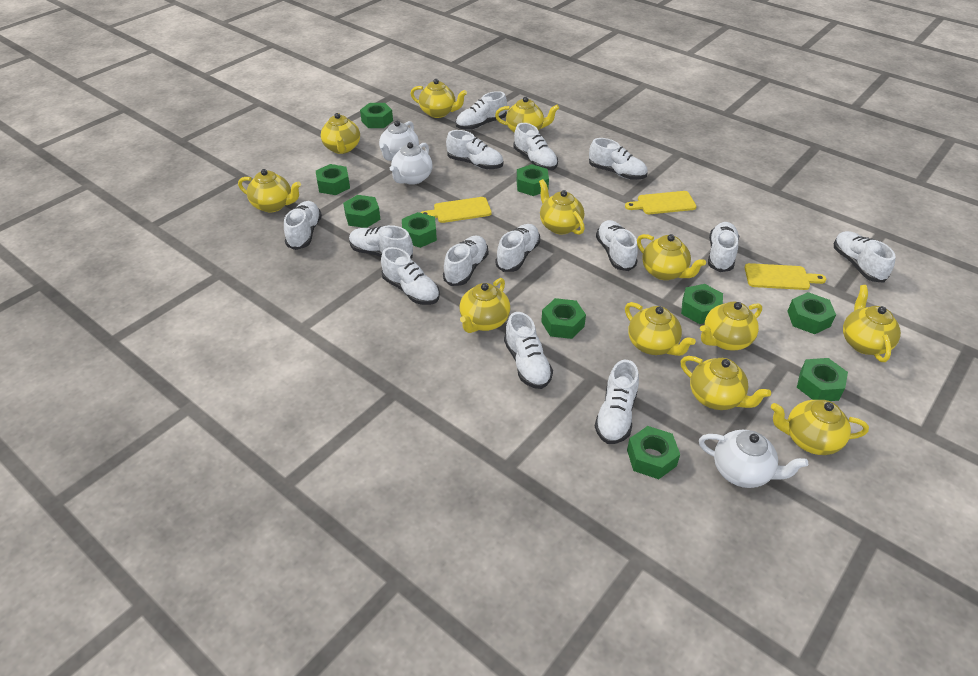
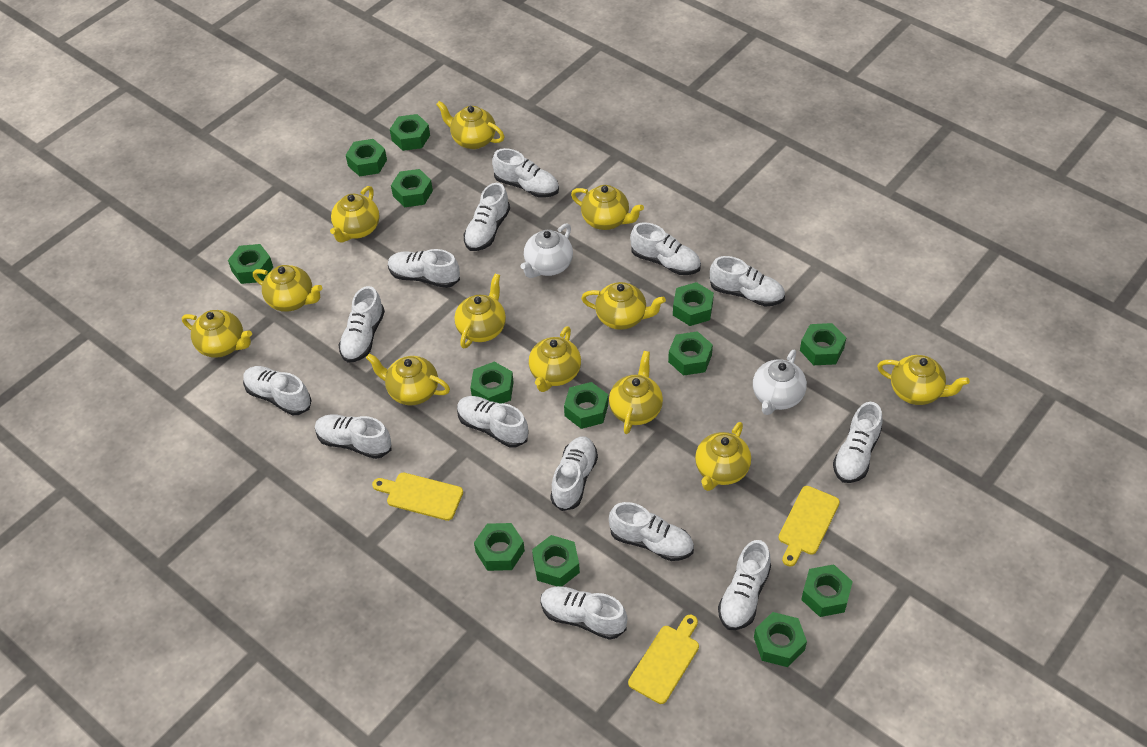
green nut: [316,164,350,195] [343,195,381,228] [360,103,393,128] [402,212,437,248] [517,164,549,196] [541,298,586,339] [627,426,680,479] [681,284,723,324] [787,292,836,334] [797,358,848,401] = 10 -> [228,244,273,284] [346,139,387,176] [390,114,430,151] [391,169,433,207] [470,362,514,403] [474,523,525,571] [532,535,580,587] [564,382,608,429] [668,331,713,376] [673,282,714,326] [754,612,807,667] [800,323,846,365] [801,564,853,617] = 13
white teapot: [379,121,419,161] [390,142,433,185] [699,430,808,488] = 3 -> [520,223,573,278] [753,350,807,415] = 2

